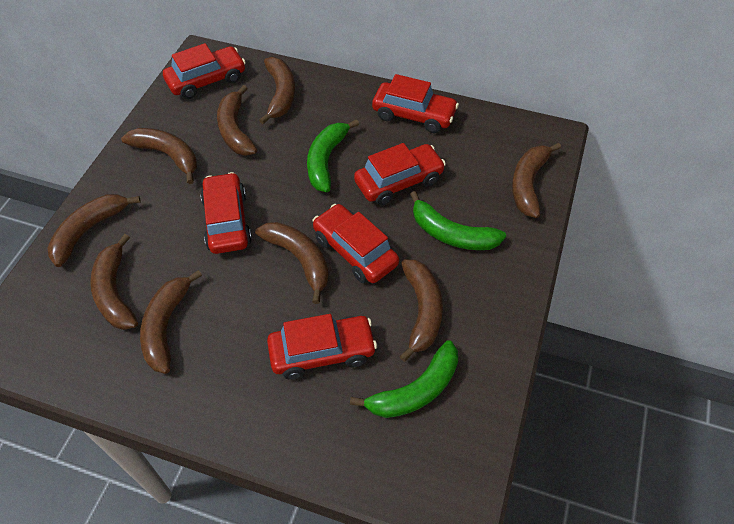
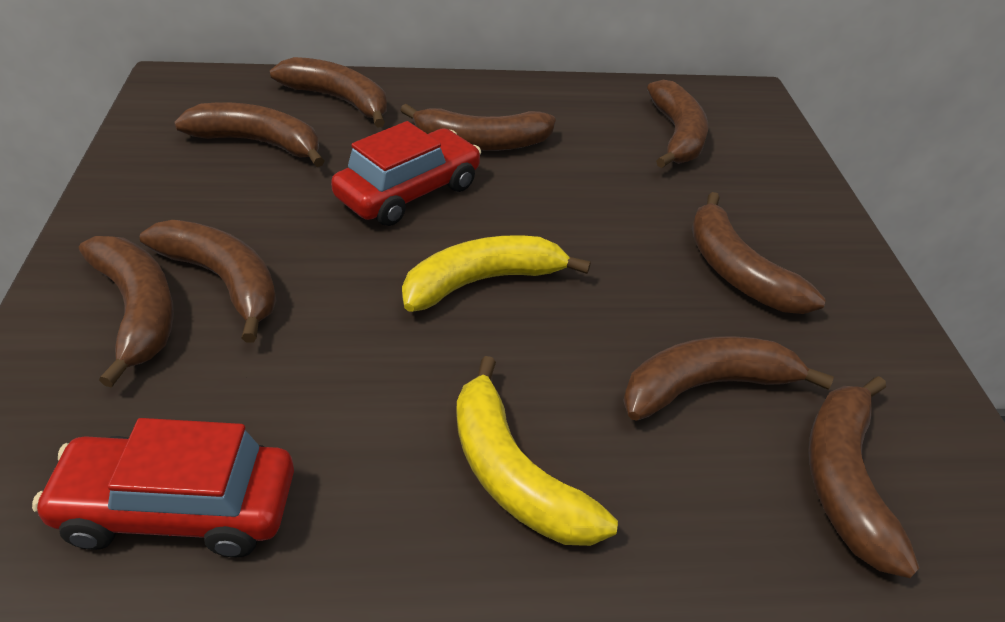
green banana: [307,119,359,192] [350,340,458,418] [410,191,506,250] = 3 -> none = 0
red car: [163,43,246,99] [200,172,252,254] [267,314,377,380] [313,204,399,283] [354,143,446,205] [372,74,459,133] = 6 -> [32,418,294,558] [331,121,481,226] = 2
yellow banana: none = 0 -> [402,235,591,312] [456,356,618,546] = 2

